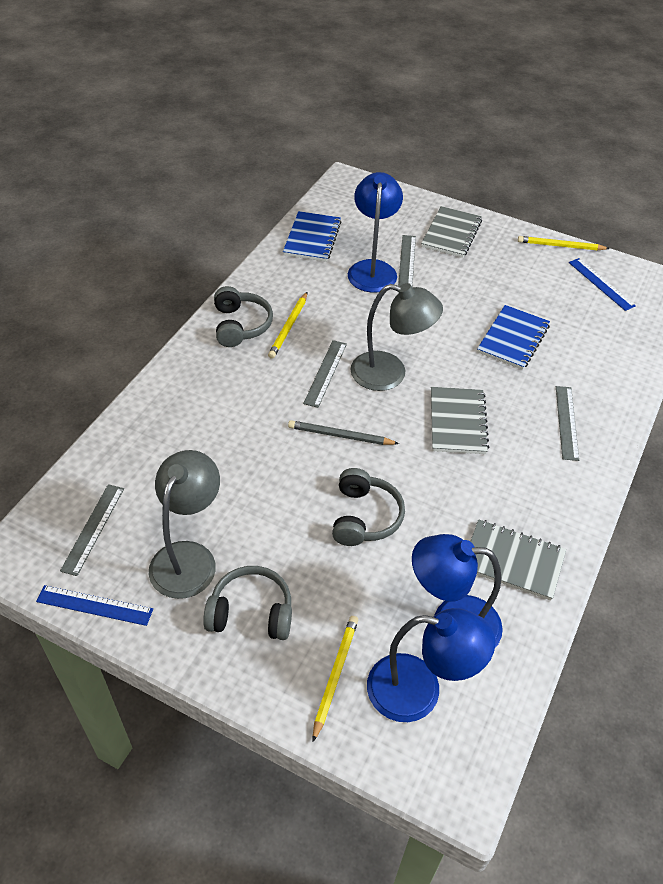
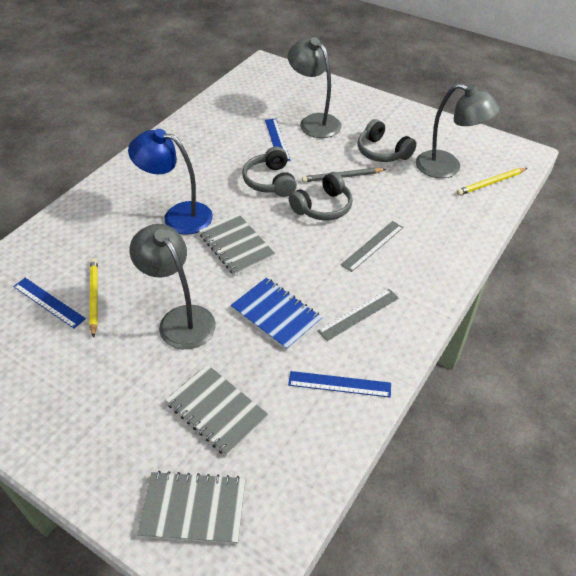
blue lamp: [348,172,403,292] [367,608,495,722] [412,534,503,648] = 3 -> [128,129,213,235] = 1
blue notebook: [283,211,341,262] [477,305,550,370] = 2 -> [231,278,322,351] = 1
blue ruler: [36,585,153,626] [569,258,636,311] = 2 -> [13,278,86,328] [265,118,290,161] [288,371,391,397] = 3
grey lamp: [149,450,220,599] [350,283,443,391] = 2 -> [130,224,216,349] [288,37,342,138] [416,84,500,178] = 3
grey ruler: [60,484,124,576] [303,340,347,408] [398,235,416,286] [556,386,579,461] = 4 -> [318,289,399,341] [341,221,403,272] = 2
yellow pencil: [268,292,307,359] [313,616,358,742] [518,236,610,250] = 3 -> [90,258,98,338] [456,168,527,195] = 2

